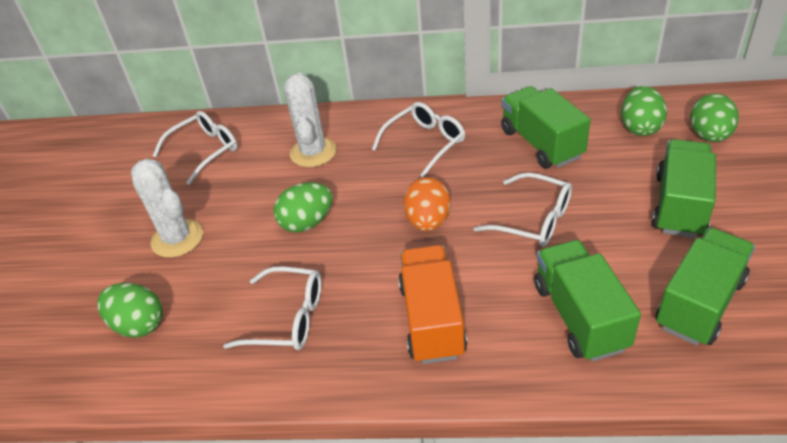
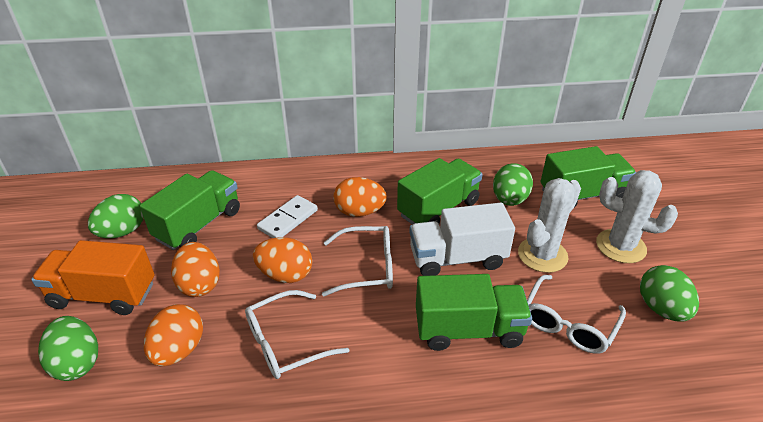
orange egg: [404,177,451,231] = 1 -> [144,304,203,366] [171,242,220,297] [253,237,312,283] [334,177,387,217] = 4
white domino: none = 0 -> [257,195,318,238] = 1
white glasses: [153,111,238,185] [223,266,321,350] [372,102,465,178] [473,172,572,247] = 4 -> [245,290,350,379] [322,226,393,296] [527,275,626,354] = 3
white truck: none = 0 -> [409,203,515,276] = 1

